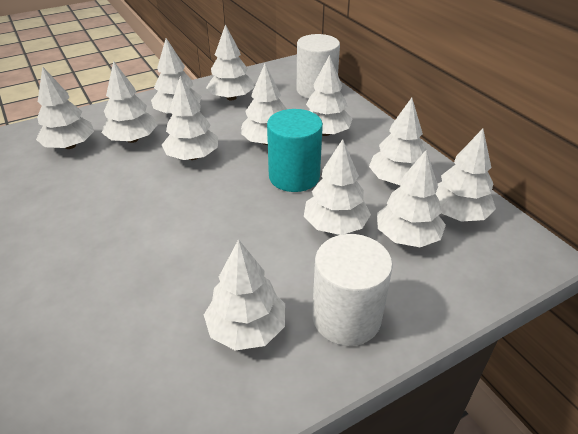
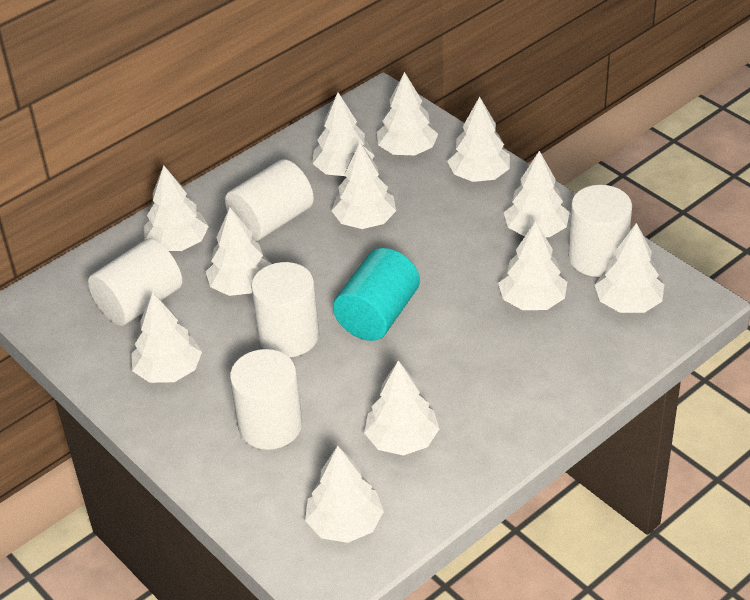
white cylinder: [297,34,340,99] [312,234,393,346] = 2 -> [88,238,182,326] [225,159,314,241] [230,349,302,450] [251,262,319,358] [568,185,632,277] = 5

